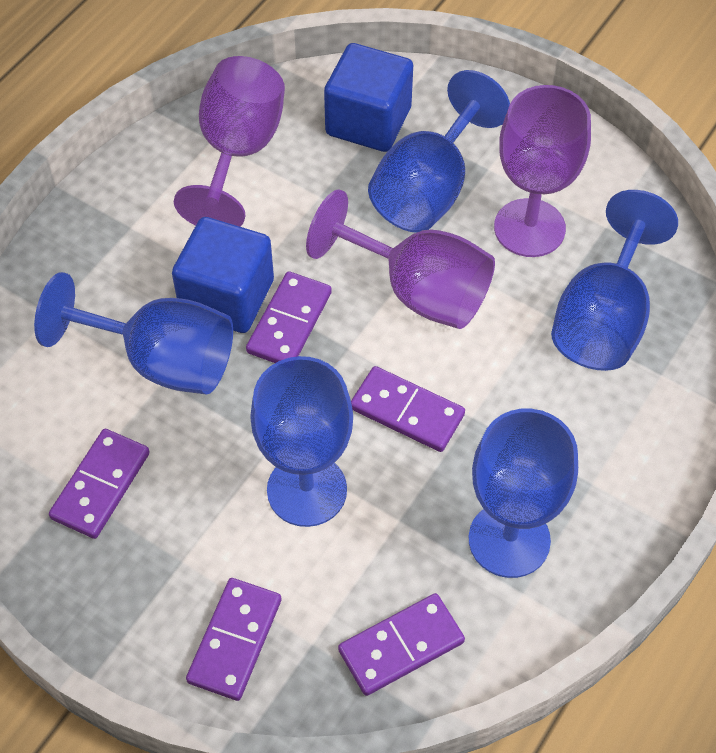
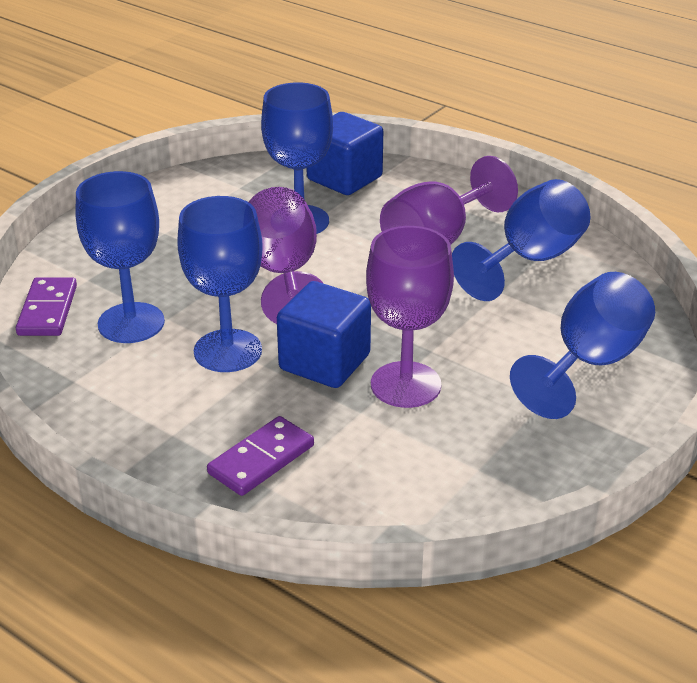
purple domino: [49,429,150,539] [186,578,281,701] [246,271,332,363] [338,593,465,696] [351,366,465,452] = 5 -> [16,277,77,336] [207,416,314,496] = 2

